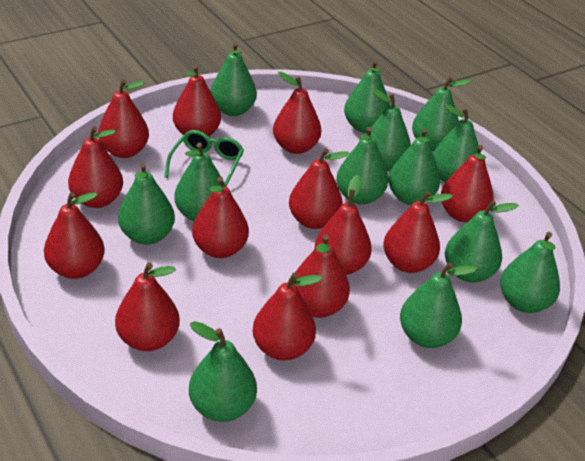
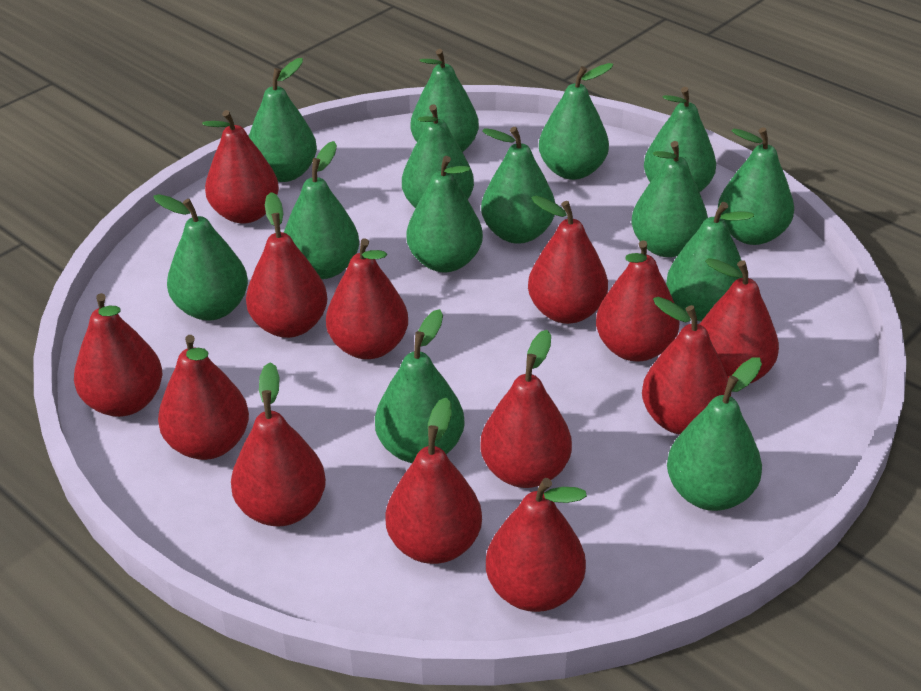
green glasses: [164,130,244,187] = 1 -> none = 0
green pear: [118,163,175,244] [174,143,226,221] [189,321,257,422] [211,43,257,116] [336,127,388,205] [344,60,390,133] [366,88,411,171] [388,128,440,205] [400,262,477,348] [412,77,472,151] [433,104,481,183] [445,200,519,283] [500,232,560,313] = 13 -> [153,194,248,320] [249,58,317,182] [284,141,359,279] [375,309,465,463] [402,104,474,208] [406,156,483,272] [411,49,479,152] [481,127,555,244] [539,63,613,180] [631,141,708,257] [644,87,716,192] [666,202,754,321] [667,357,762,511] [718,127,794,245] = 14

